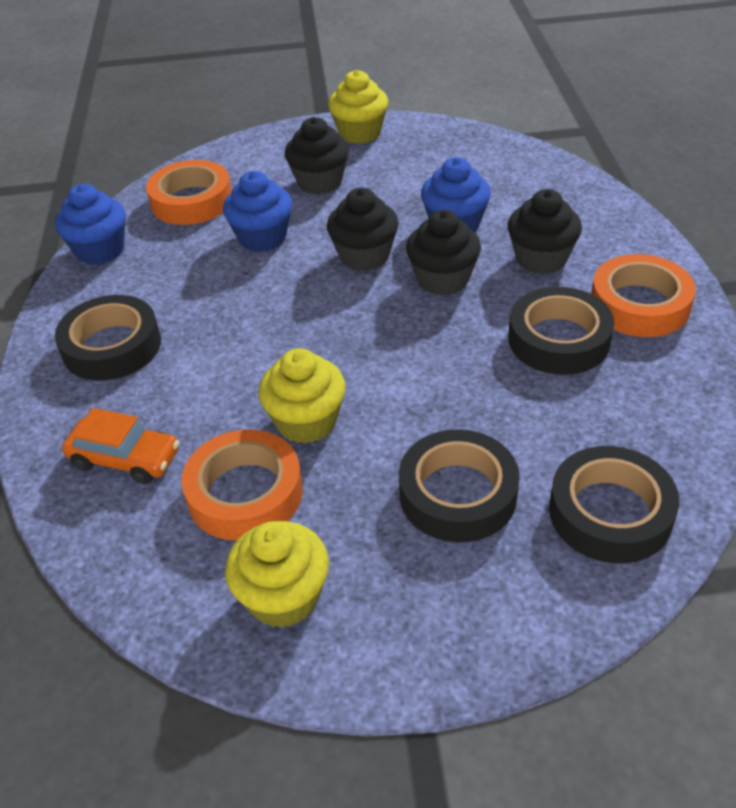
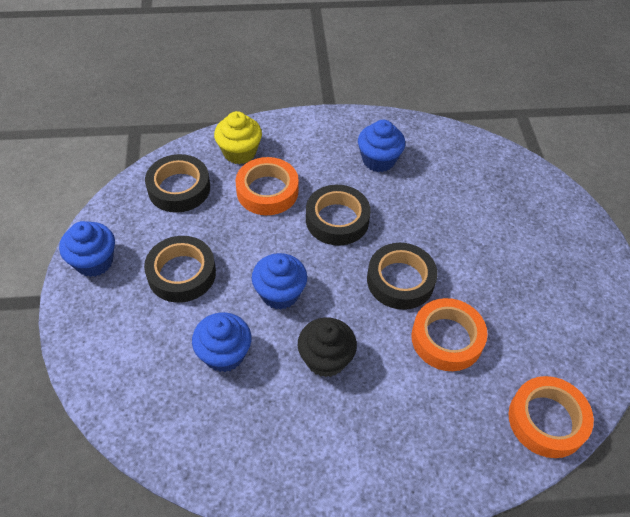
black cupcake: [285,117,349,195] [327,188,399,271] [406,209,481,296] [508,189,582,274] = 4 -> [298,317,357,377] = 1
blue cupcake: [55,184,126,265] [223,171,292,252] [421,157,491,232] = 3 -> [59,221,115,277] [192,312,251,372] [252,253,307,310] [358,120,405,172] = 4
orange car: [62,408,179,484] = 1 -> none = 0
yellow cupcake: [225,521,329,628] [258,348,346,444] [328,70,388,144] = 3 -> [214,111,262,164] = 1

